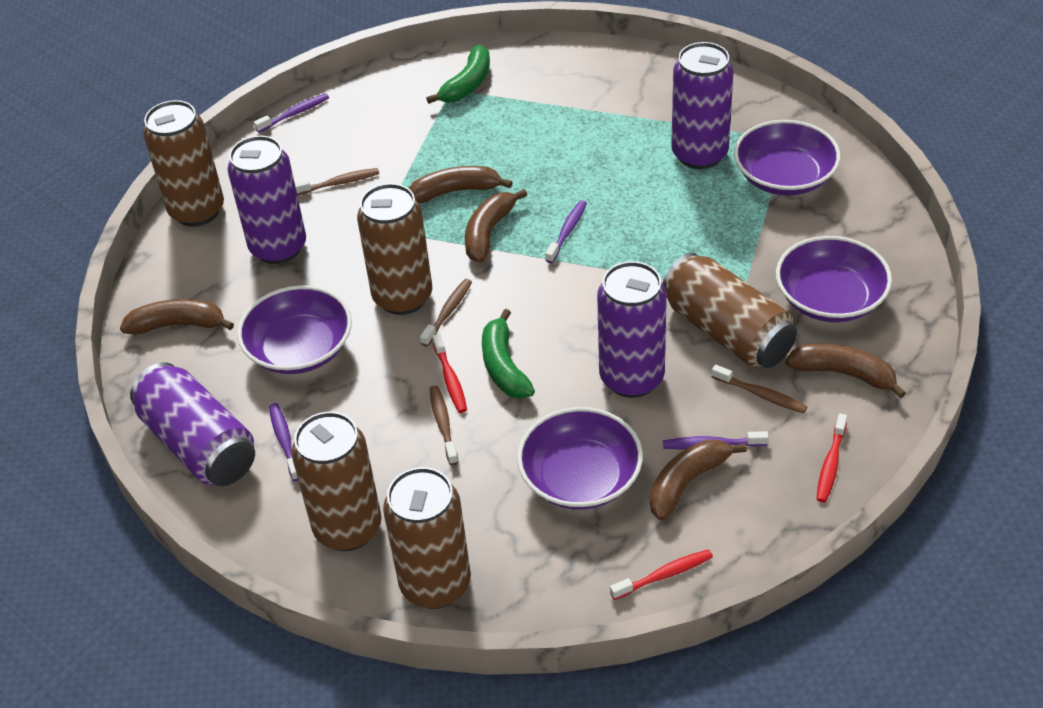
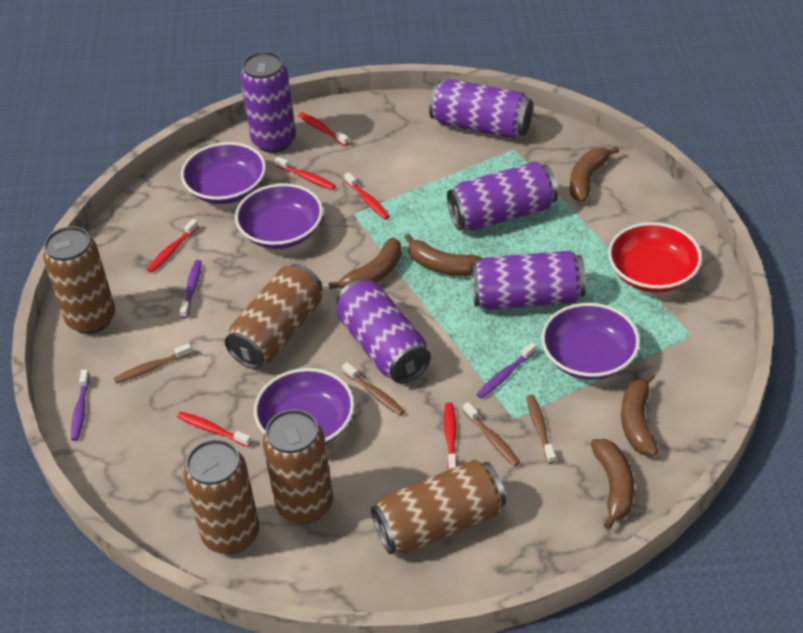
green banana: [426,45,490,104] [482,309,535,399] = 2 -> none = 0
purple can: [130,362,255,486] [227,136,306,264] [597,261,667,398] [671,42,733,169] = 4 -> [240,51,296,153] [336,279,431,384] [429,79,533,139] [447,162,558,231] [471,250,586,310] = 5
purple toothbrush: [254,93,329,133] [269,403,298,481] [545,200,587,263] [663,431,769,449] = 4 -> [71,369,90,441] [180,260,202,318] [476,342,536,399] = 3
red bowl: none = 0 -> [608,222,702,292] = 1
red toothbrush: [432,334,467,413] [610,549,713,600] [816,413,847,503] = 3 -> [147,219,199,273] [177,412,252,447] [275,157,336,190] [298,112,349,146] [344,172,390,220] [444,402,457,470] = 6

